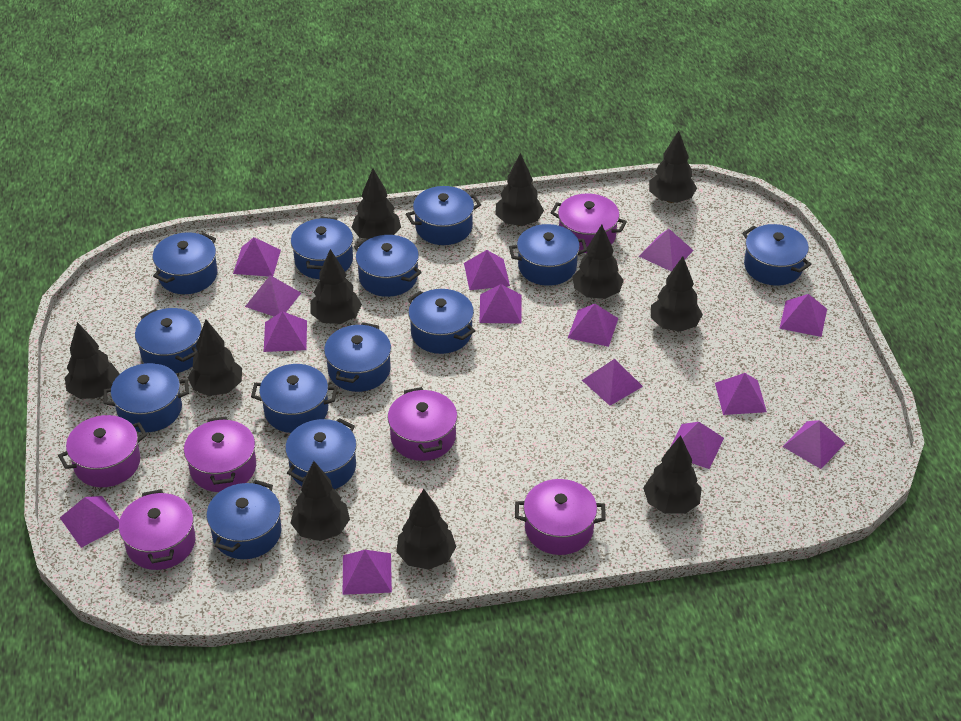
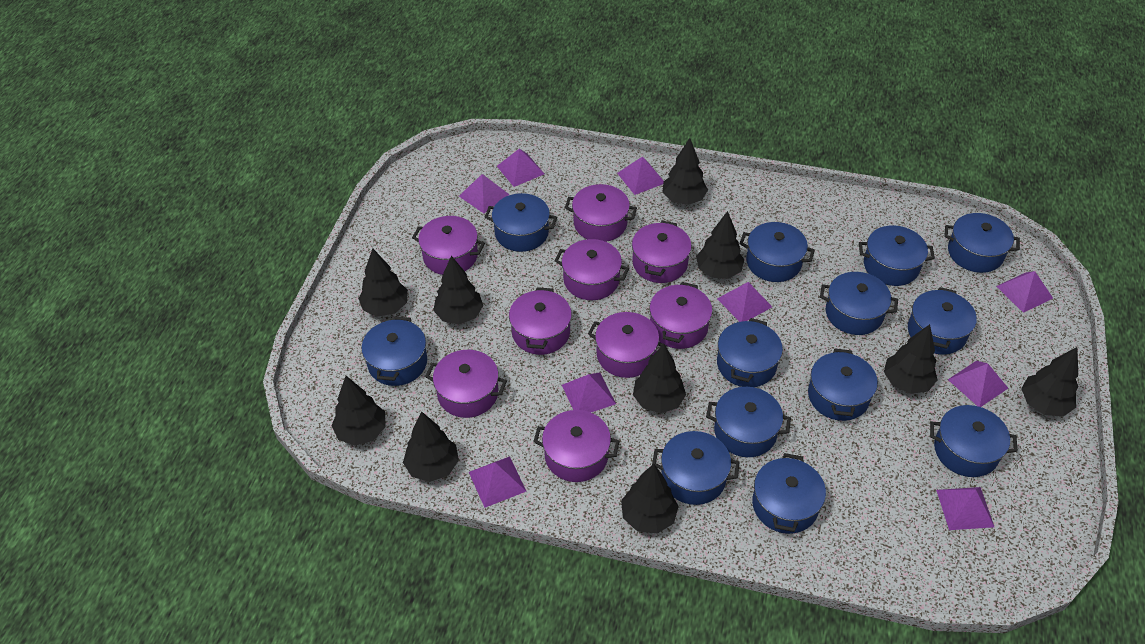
black tree: [65,322,120,399] [188,320,242,396] [291,461,350,541] [310,249,362,324] [351,169,401,239] [396,489,457,570] [495,153,544,226] [572,225,624,299] [643,435,702,514] [649,131,697,203] [651,256,703,332] = 11 -> [331,376,386,446] [358,248,408,317] [403,412,459,482] [433,256,483,324] [621,464,679,534] [633,344,686,413] [663,138,708,205] [696,211,744,279] [884,324,937,394] [1021,347,1078,417] = 10
purple pot: [58,415,147,487] [119,489,195,570] [184,417,256,492] [388,387,457,461] [515,479,606,555] [550,193,627,253] = 6 -> [412,216,485,275] [425,350,507,418] [509,287,572,355] [533,410,620,482] [554,239,629,300] [565,184,637,242] [588,312,667,378] [632,221,692,283] [649,282,712,349] = 9
purple pyramid: [60,496,120,548] [233,237,281,277] [245,275,301,316] [264,311,307,352] [343,550,392,595] [464,250,510,290] [480,284,521,323] [568,304,618,347] [582,359,643,406] [639,229,694,272] [670,422,724,469] [715,373,767,415] [779,294,827,337] [783,420,845,469] = 14 -> [459,174,510,213] [469,456,527,508] [497,149,544,187] [562,372,616,412] [617,156,663,195] [717,282,772,322] [936,487,994,530] [948,361,1008,407] [996,271,1053,313] = 9

